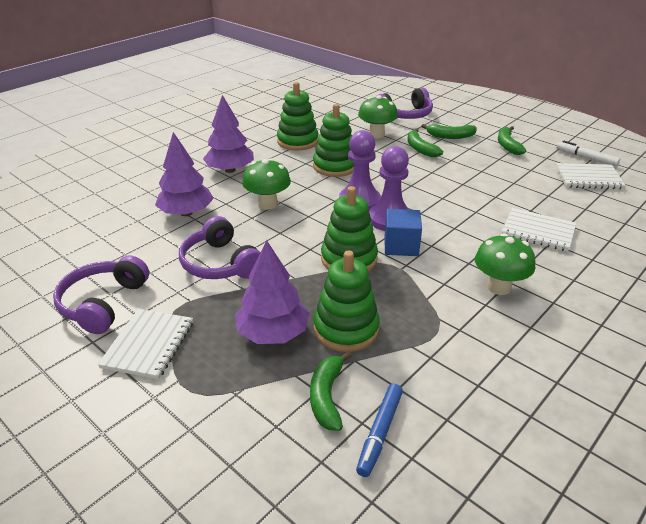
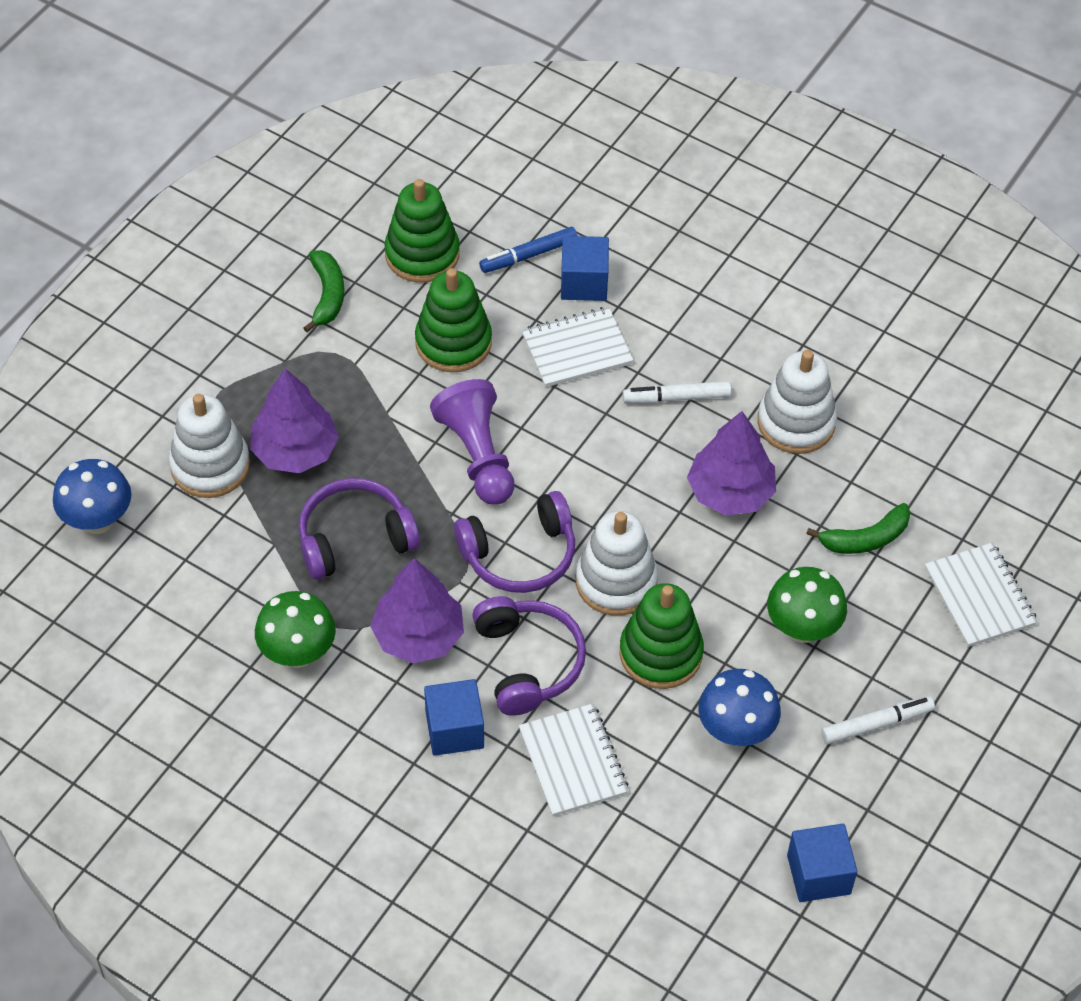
blue cube: [385,209,422,256] = 1 -> [424,679,484,756] [561,236,609,301] [787,824,857,902] = 3
blue mushroom: none = 0 -> [53,459,131,534] [699,669,781,746] = 2
green banana: [310,351,352,431] [407,129,443,157] [421,124,477,139] [498,126,526,155] = 4 -> [304,250,344,333] [806,503,911,554] = 2
green mushroom: [242,159,291,210] [358,95,398,138] [475,233,535,295] = 3 -> [255,591,336,668] [767,567,847,643] = 2
green stacking toy: [277,82,318,150] [313,104,354,177] [314,250,380,352] [321,186,378,272] = 4 -> [384,179,459,283] [415,268,492,372] [619,583,704,689] = 3
purple pawn: [339,130,381,212] [369,146,410,231] = 2 -> [430,379,515,505] = 1
white marker: [557,141,620,167] = 1 -> [623,381,732,403] [821,696,935,744] = 2
white stacking toy: none = 0 -> [169,394,250,498] [576,511,658,616] [757,350,837,454] = 3

